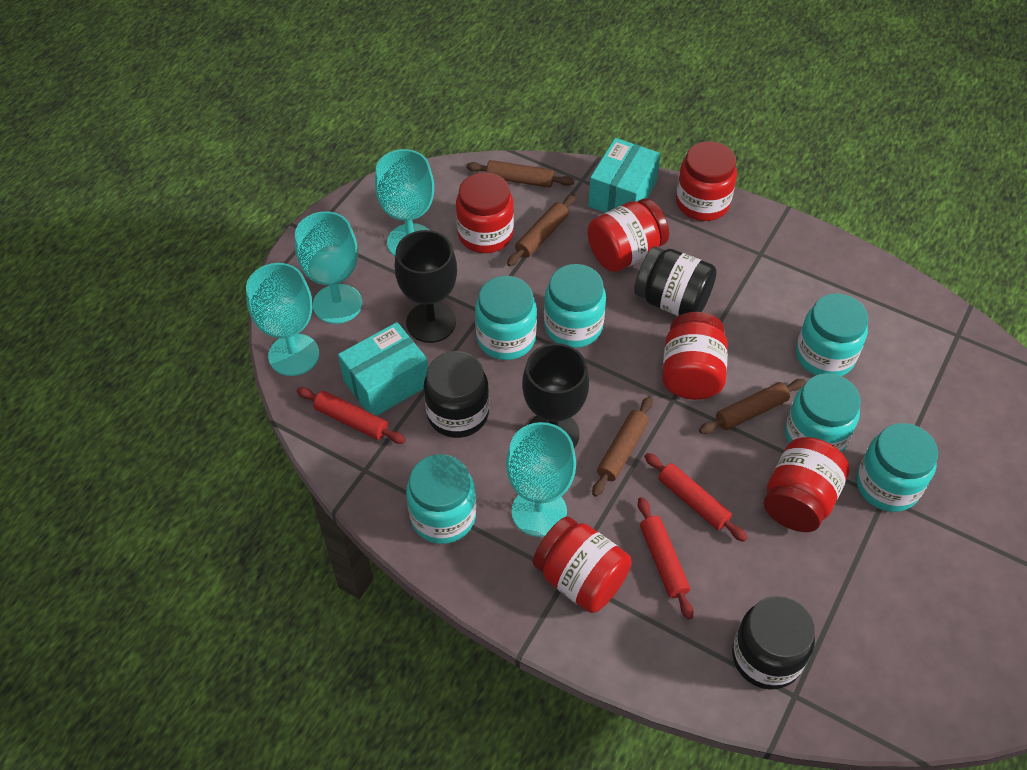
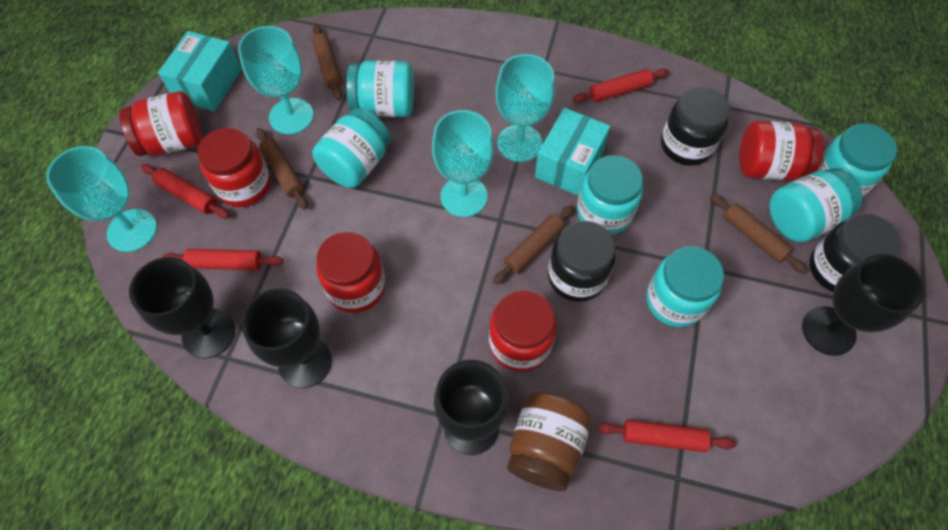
black goblet: [395,230,457,343] [522,343,589,448] = 2 -> [129,257,235,358] [241,288,332,388] [434,360,509,455] [802,254,925,356] = 4
brown jar: none = 0 -> [507,392,591,491] = 1
red jar: [456,172,514,253] [533,516,632,613] [587,198,669,272] [662,312,728,400] [676,141,737,221] [764,437,850,532] = 6 -> [119,91,203,156] [197,128,271,207] [316,232,386,313] [489,290,557,372] [739,121,824,180] = 5
red rolling pin: [297,387,406,444] [638,497,694,619] [644,453,747,542] = 3 -> [141,164,230,218] [162,249,283,270] [573,68,669,103] [598,419,736,452] = 4

